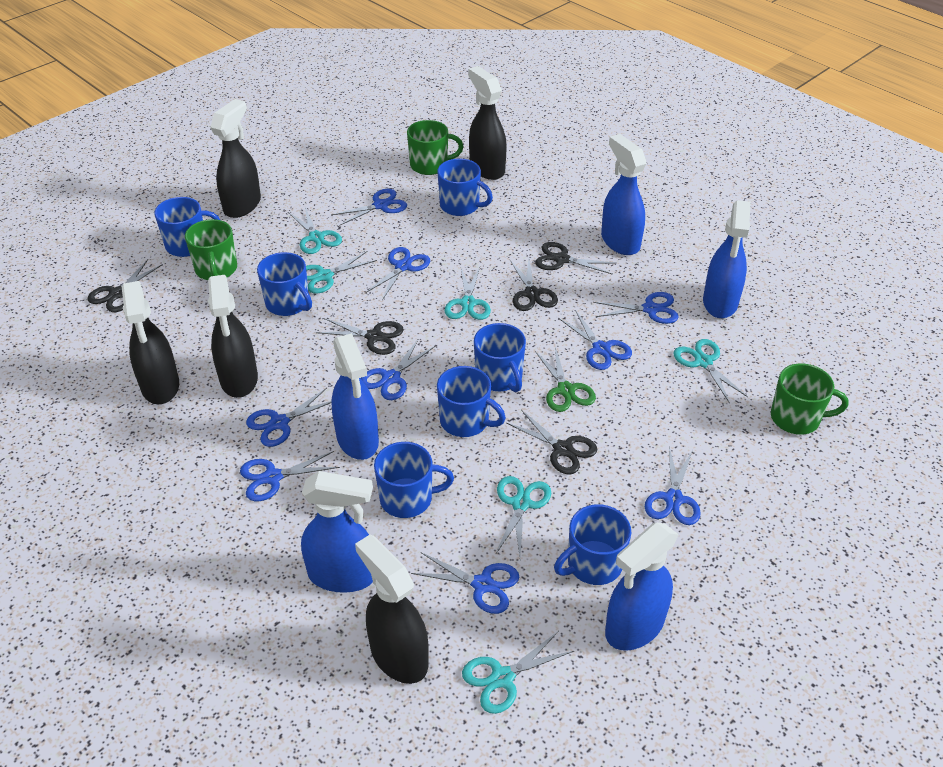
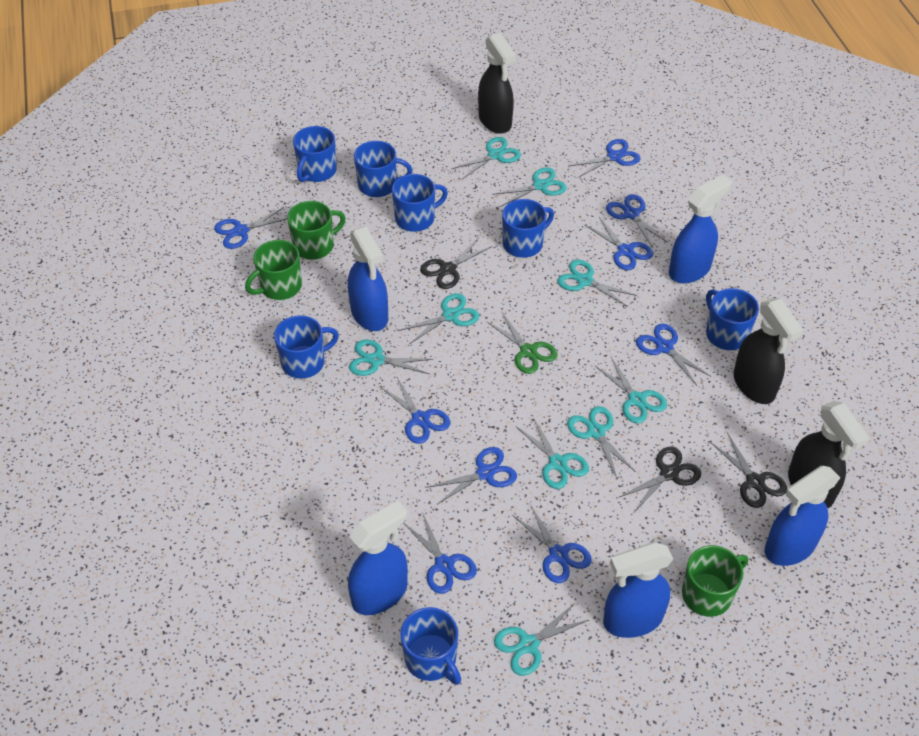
black scissors: [87,259,163,312] [316,318,404,355] [507,410,597,475] [510,258,558,311] [535,242,617,275] = 5 -> [420,238,492,289] [618,447,701,512] [710,433,787,508] = 3
black spray bottle: [122,281,179,404] [208,275,258,398] [210,99,261,218] [355,534,429,684] [468,66,507,180] = 5 -> [478,33,516,134] [734,298,803,404] [788,401,870,508] = 3
turquoise scissors: [288,207,342,254] [306,251,377,294] [445,267,491,320] [462,631,574,714] [495,476,551,556] [673,339,748,403] = 6 -> [349,339,433,376] [399,293,479,344] [451,137,521,179] [492,167,567,206] [494,602,589,676] [515,417,589,489] [558,260,637,307] [567,406,636,478] [594,357,667,423] = 9

